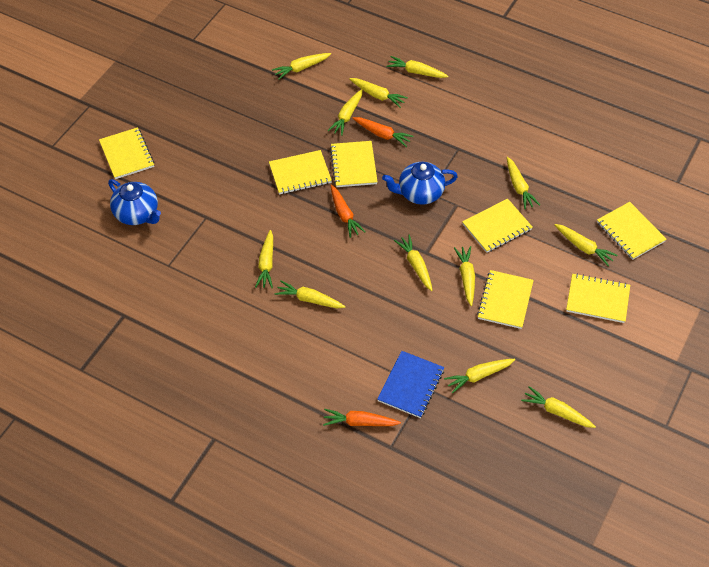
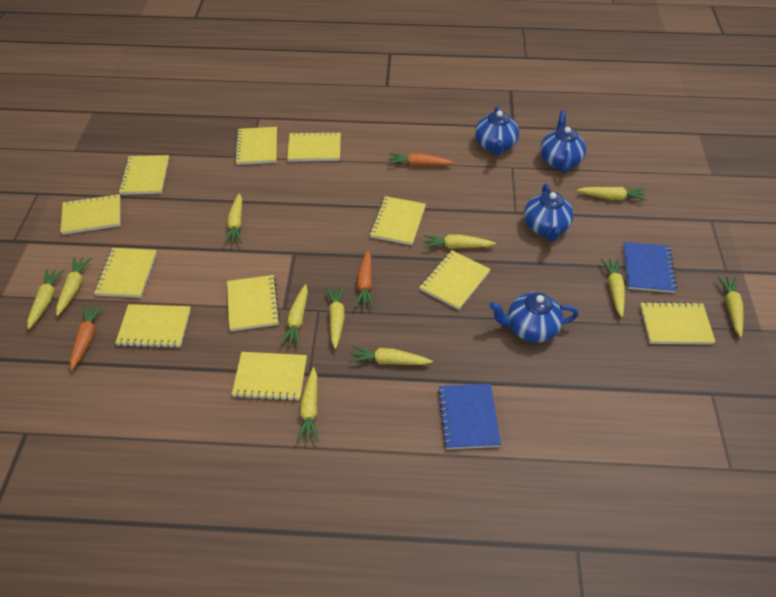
blue notebook: [377,351,444,418] = 1 -> [438,384,501,449] [623,242,677,293] = 2
blue teapot: [108,179,161,225] [382,162,458,205] = 2 -> [475,106,519,155] [489,292,578,343] [524,184,573,242] [540,111,586,174] = 4
yellow carrot: [255,230,273,288] [272,53,331,80] [275,280,346,308] [327,89,362,136] [349,78,408,108] [386,56,448,78] [394,235,433,291] [444,359,515,393] [454,246,475,306] [507,157,540,209] [521,386,596,428] [554,224,618,266] = 12 -> [27,269,64,329] [56,257,92,316] [224,193,242,244] [280,284,308,347] [296,367,318,442] [326,286,345,349] [350,346,433,365] [423,234,496,249] [577,187,647,201] [601,258,625,318] [717,276,744,338] = 11
yellow notebook: [99,127,154,179] [269,150,332,194] [330,141,378,187] [462,198,533,253] [477,270,534,329] [566,273,630,323] [597,202,667,260] = 7 -> [60,194,121,235] [94,248,157,298] [115,304,191,348] [118,155,169,195] [227,275,280,331] [232,352,307,401] [235,127,277,165] [287,132,341,162] [370,196,426,245] [419,250,491,310] [640,302,715,345] = 11

